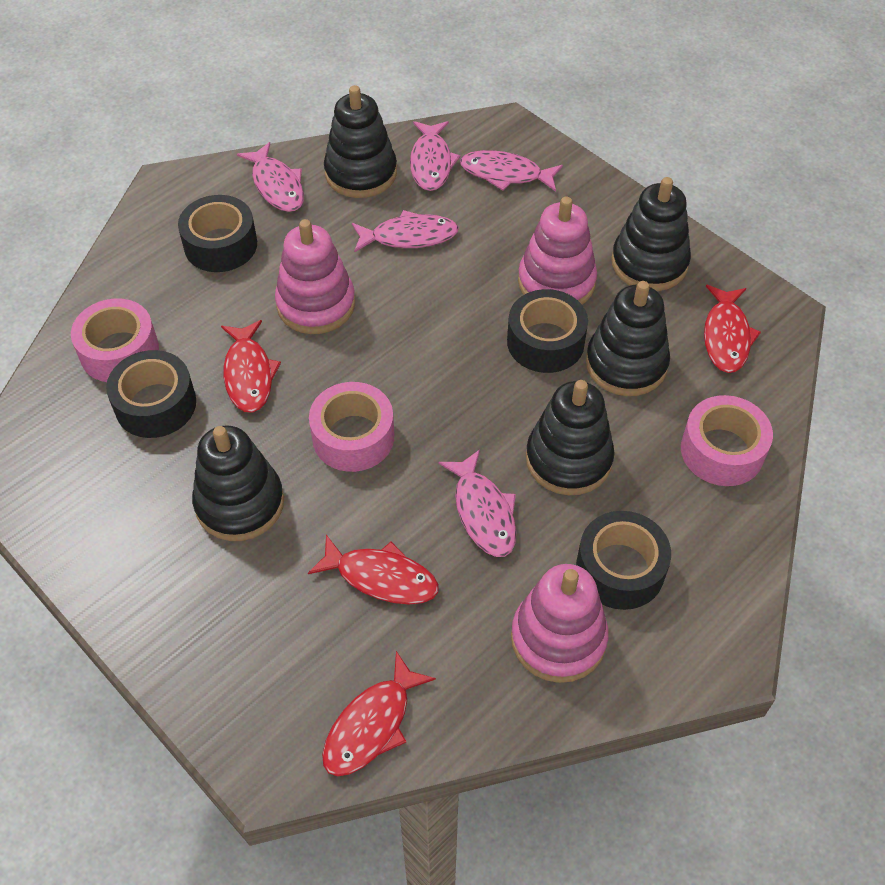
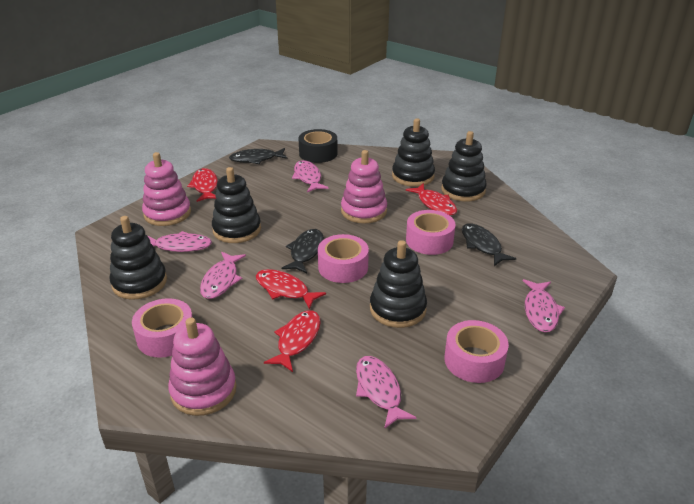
black fish: none = 0 -> [229,148,287,164] [281,229,324,273] [462,223,516,266] = 3
black tape: [106,350,196,438] [178,195,257,272] [507,289,588,373] [576,511,671,610] = 4 -> [299,129,338,163] = 1
pink tape: [71,298,159,382] [309,382,394,472] [681,395,773,486] = 3 -> [132,298,193,358] [318,234,369,283] [406,210,455,255] [444,320,509,383] = 4

